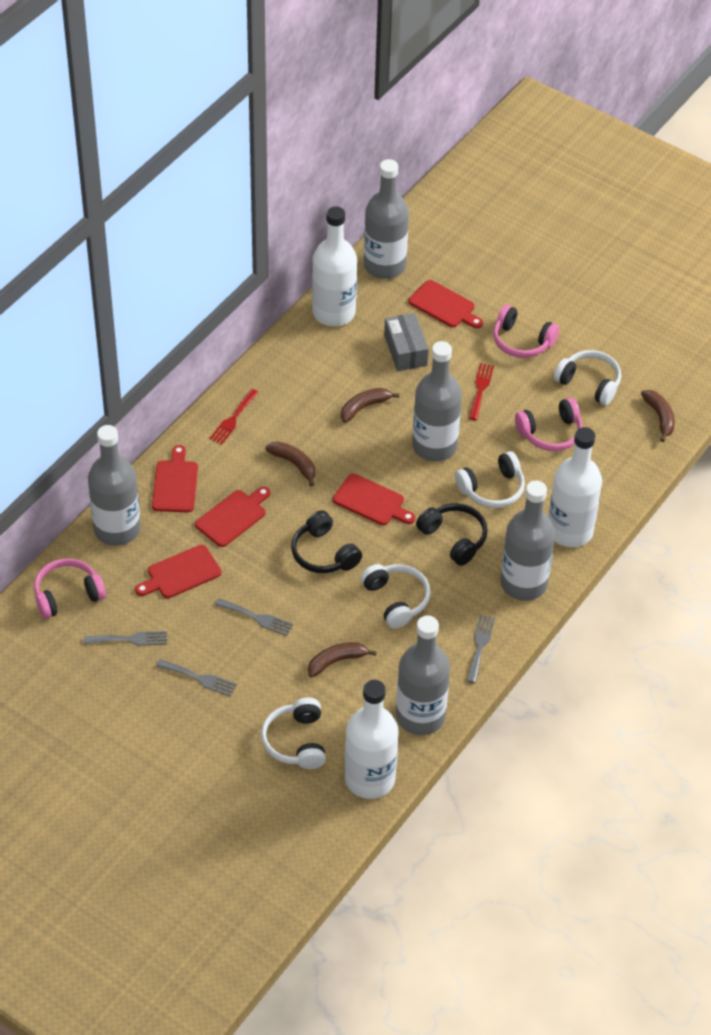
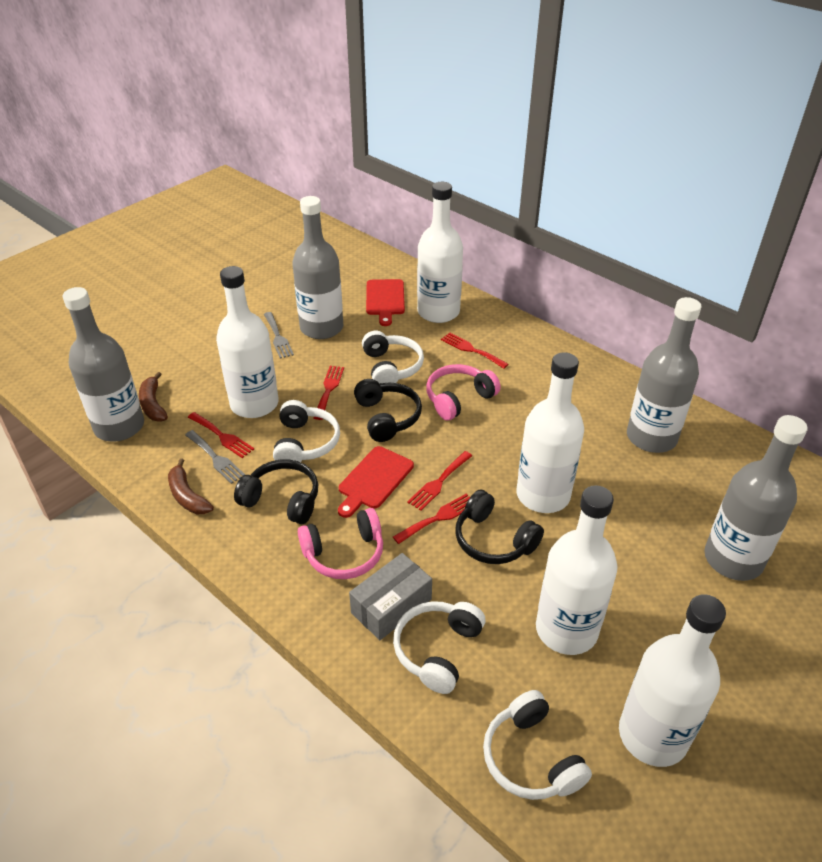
black headphones: [291,510,362,573] [416,503,488,566] = 2 -> [234,459,318,524] [354,379,422,442] [455,490,544,564] = 3
brown banana: [265,441,315,486] [308,642,377,677] [341,388,399,423] [641,390,675,442] = 4 -> [139,372,168,422] [168,458,214,514] = 2
grey bottle: [88,425,141,546] [364,159,409,279] [396,615,450,735] [412,341,462,462] [500,480,555,601] = 5 -> [63,287,144,442] [292,196,343,339] [627,297,701,453] [704,415,808,581] = 4
grey fork: [84,631,167,646] [156,659,237,697] [215,598,294,636] [466,615,495,683] = 4 -> [185,430,245,484] [264,312,294,358] = 2
pink headphones: [34,559,106,619] [493,305,559,358] [515,398,582,451] = 3 -> [298,508,383,579] [426,364,501,420] = 2
red cutting board: [135,545,222,598] [152,445,198,512] [195,486,270,547] [333,474,415,525] [408,280,483,328] = 5 -> [338,446,414,518] [366,279,405,326] = 2
red fork: [210,389,259,444] [469,363,494,420] = 2 -> [188,412,254,458] [314,366,344,420] [393,494,470,544] [407,451,472,511] [441,332,509,369] = 5
white bottle: [312,206,357,326] [345,680,399,799] [549,427,602,547] = 3 -> [216,266,279,418] [417,182,463,323] [517,352,584,513] [536,485,617,655] [619,594,726,767] = 5

